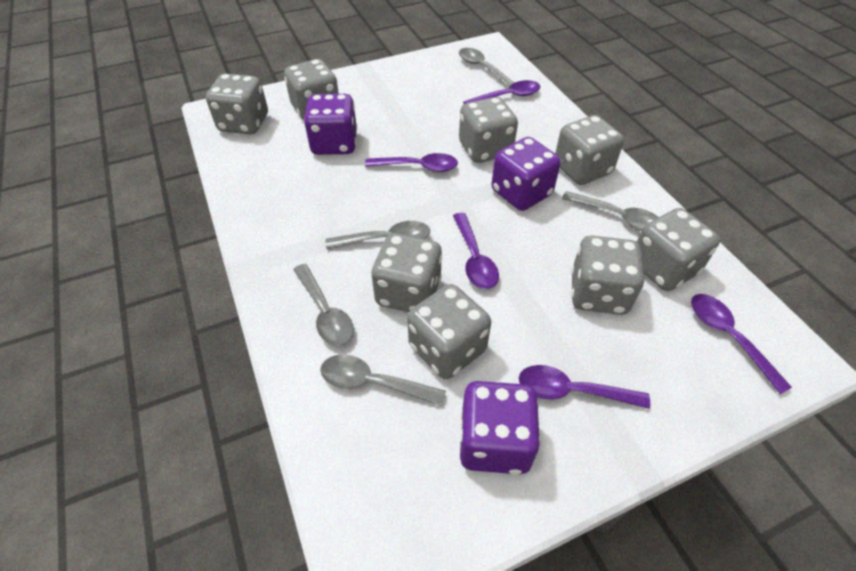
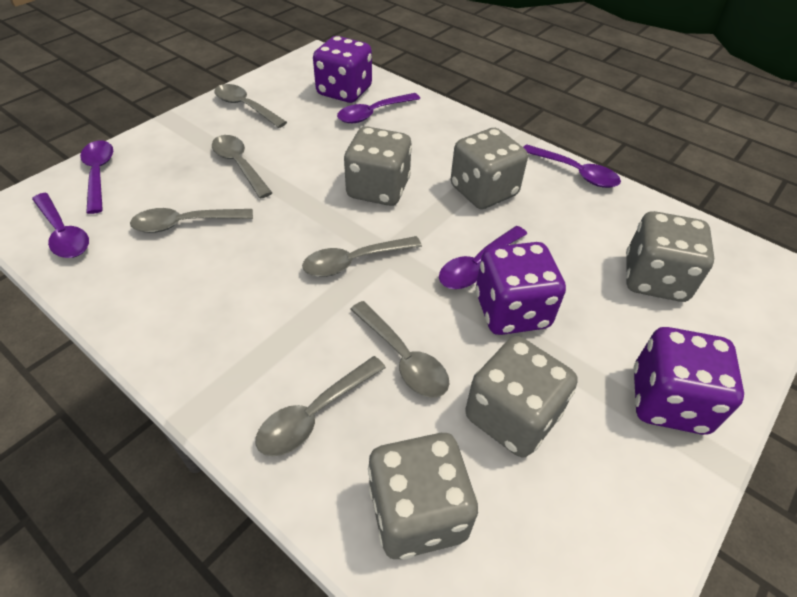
grey dice: [206,73,268,134] [284,59,339,120] [371,233,442,312] [407,284,491,379] [459,97,518,163] [555,115,624,185] [571,235,644,315] [637,208,720,291] = 8 -> [344,126,412,206] [368,433,478,559] [451,128,528,209] [465,336,578,458] [626,211,714,302] = 5
grey spoon: [293,264,354,346] [320,354,446,406] [325,221,430,249] [459,48,514,88] [562,191,659,231] = 5 -> [130,208,253,233] [212,135,272,199] [214,84,287,128] [256,356,386,456] [302,236,422,277] [350,301,449,398] = 6

